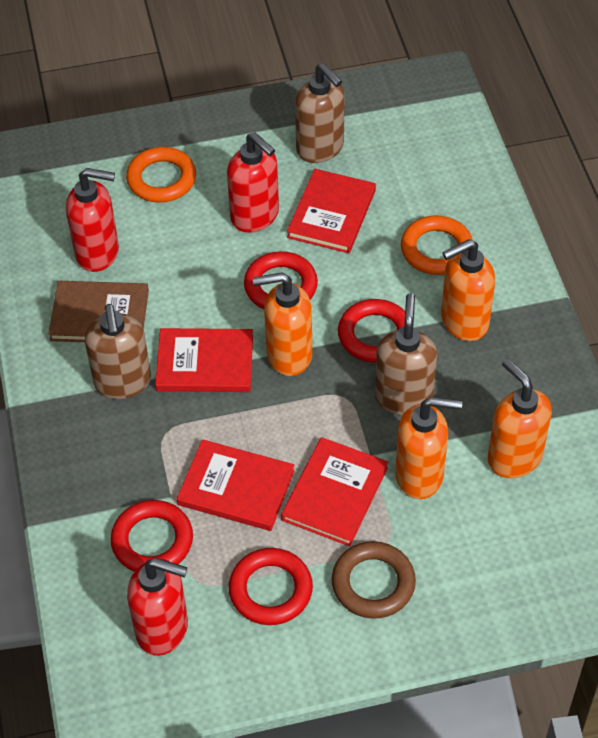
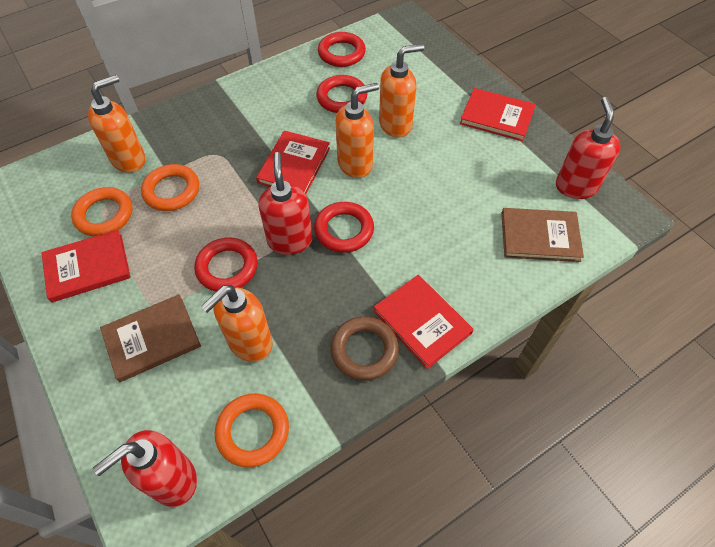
brown book: [48,281,149,342] = 1 -> [100,294,201,382] [501,208,584,262] = 2
brown soap dispenser: [85,304,151,399] [295,63,345,163] [375,293,437,415] = 3 -> none = 0
orange ring: [126,147,196,203] [401,216,473,275] = 2 -> [71,187,132,236] [141,164,199,211] [215,394,289,467] = 3

